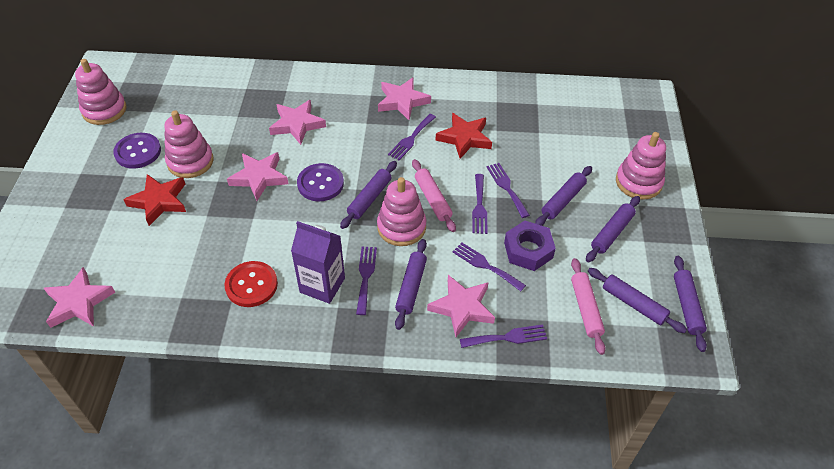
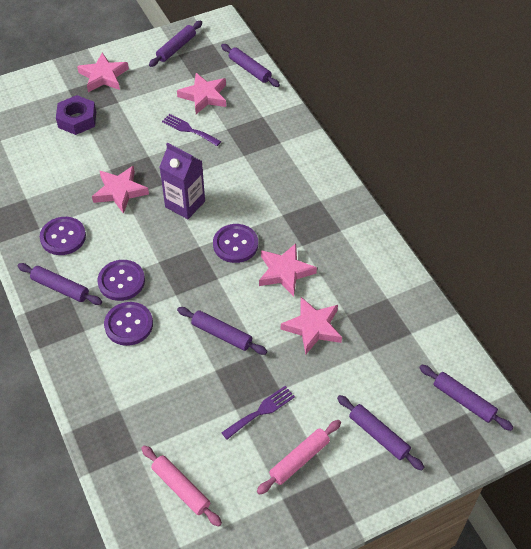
pink stacking toy: [75,59,126,125] [164,110,214,178] [377,177,426,246] [616,132,666,200] = 4 -> none = 0
purple button: [113,133,161,169] [297,163,344,201] = 2 -> [40,217,86,255] [97,260,145,301] [104,302,153,346] [213,224,258,263] = 4
purple fork: [356,247,377,315] [388,114,436,160] [453,242,526,292] [460,325,547,348] [472,174,488,234] [487,163,530,218] = 6 -> [162,114,221,146] [221,386,295,440] = 2
red button: [224,261,278,307] = 1 -> none = 0
red star: [123,174,186,226] [435,113,492,159] = 2 -> none = 0

